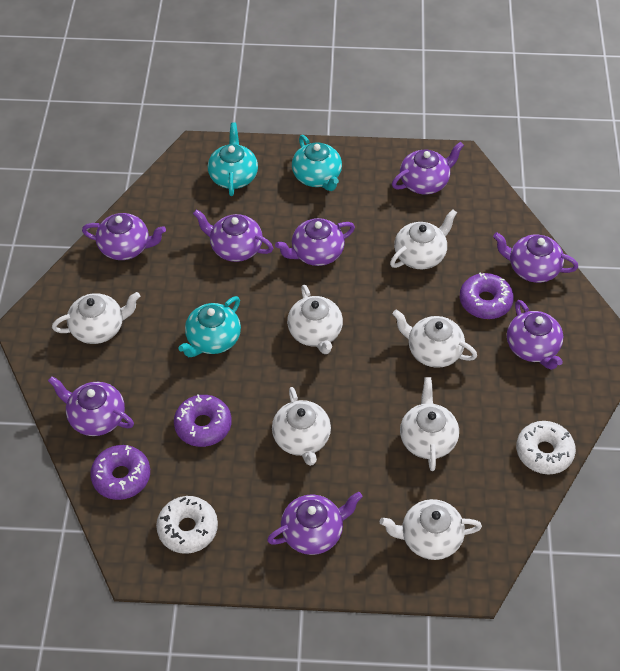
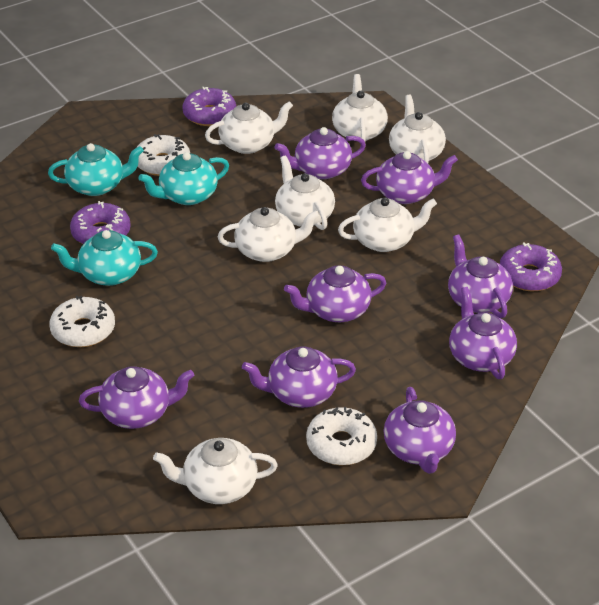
white donut: [156,496,218,554] [516,421,576,474] = 2 -> [49,295,115,347] [137,134,190,176] [306,407,377,465] = 3

